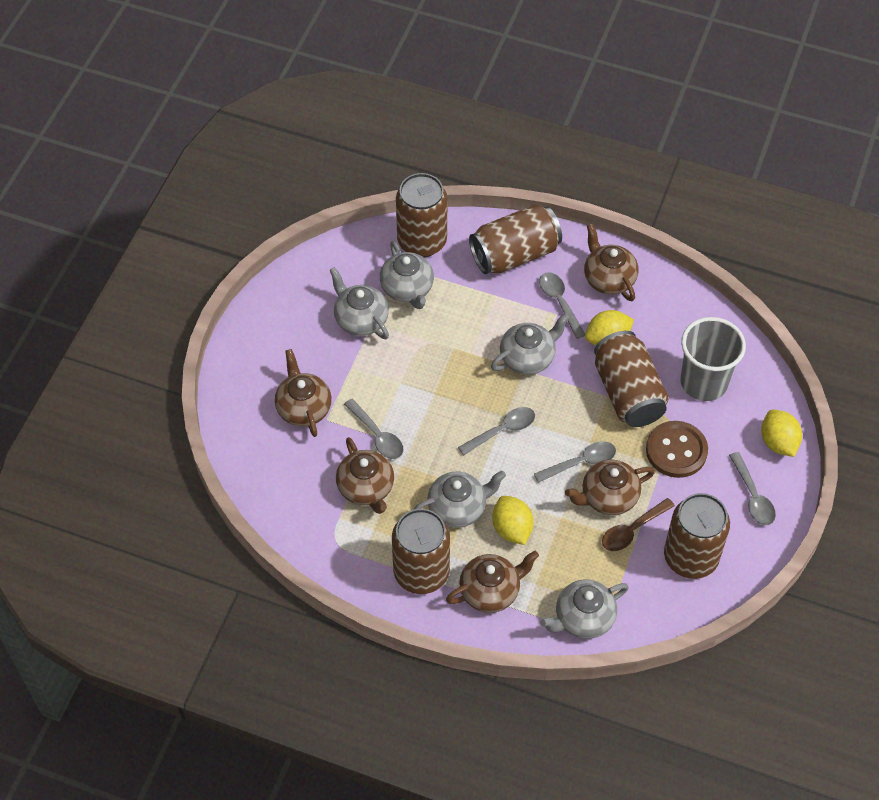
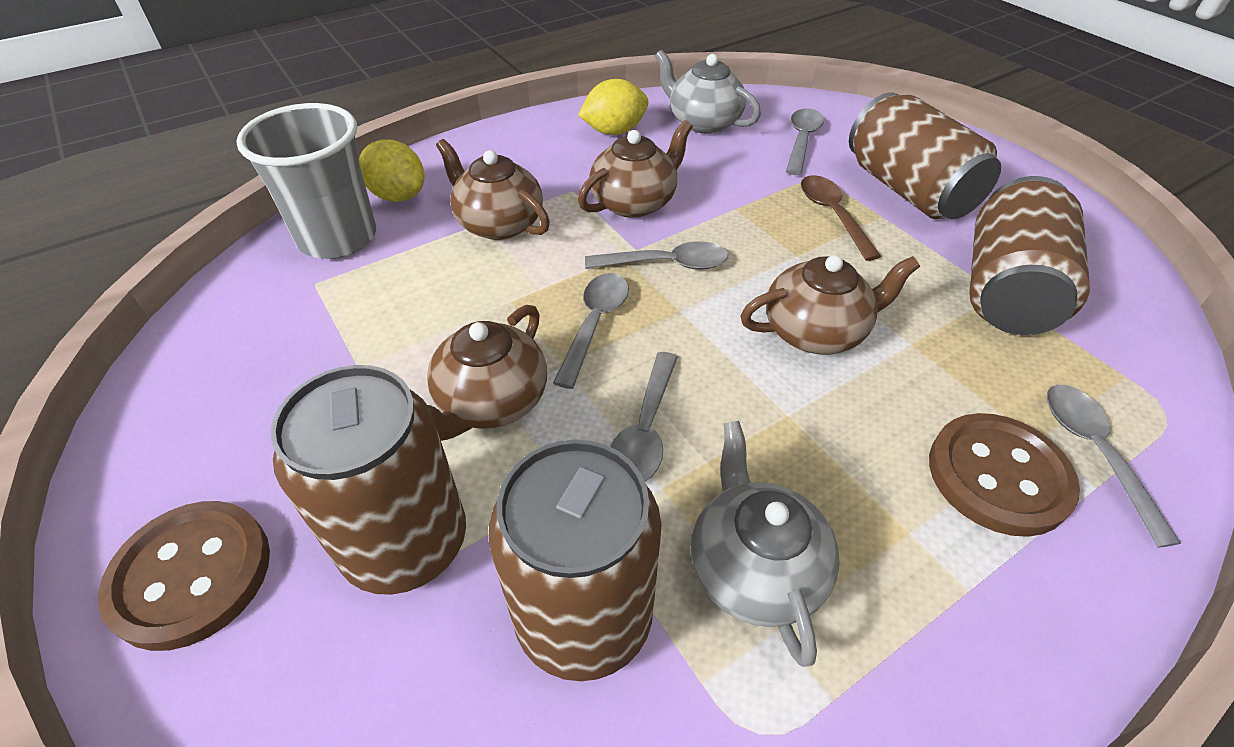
brown button: [646,421,708,478] = 1 -> [98,501,270,651] [929,413,1080,537] = 2
brown can: [392,509,450,594] [396,173,447,257] [469,204,562,274] [594,331,669,427] [664,493,730,579] = 5 -> [270,365,466,595] [489,439,662,681] [849,92,1001,219] [969,176,1090,335] = 4
brown teapot: [275,349,332,437] [336,437,394,514] [446,551,539,613] [565,460,655,515] [584,224,638,301] = 5 -> [427,305,547,441] [436,139,550,240] [578,120,693,218] [741,255,920,355] = 4
grey teapot: [330,267,389,339] [380,241,434,309] [413,471,506,528] [491,313,570,375] [540,579,629,639] = 5 -> [655,50,761,134] [691,421,840,667] = 2
yellow lemon: [492,496,534,545] [585,310,634,346] [761,410,802,457] = 3 -> [359,140,424,202] [578,79,649,135] = 2

